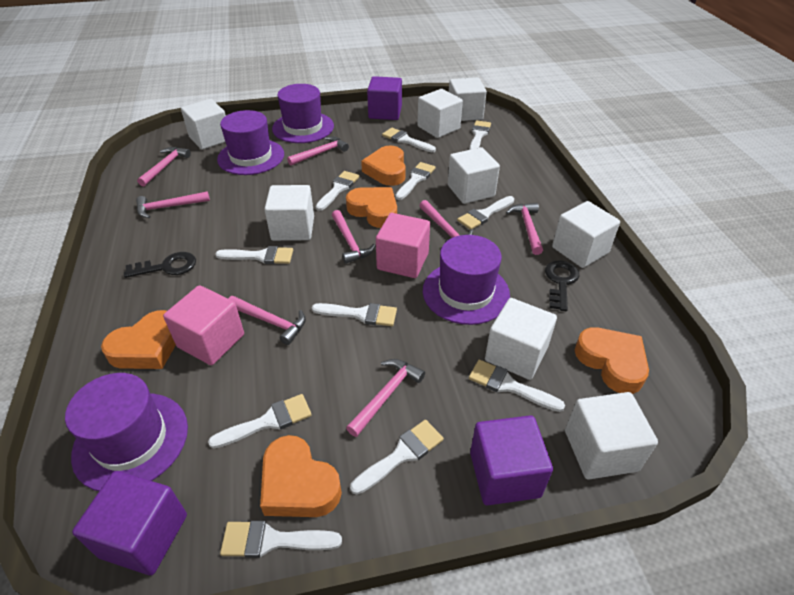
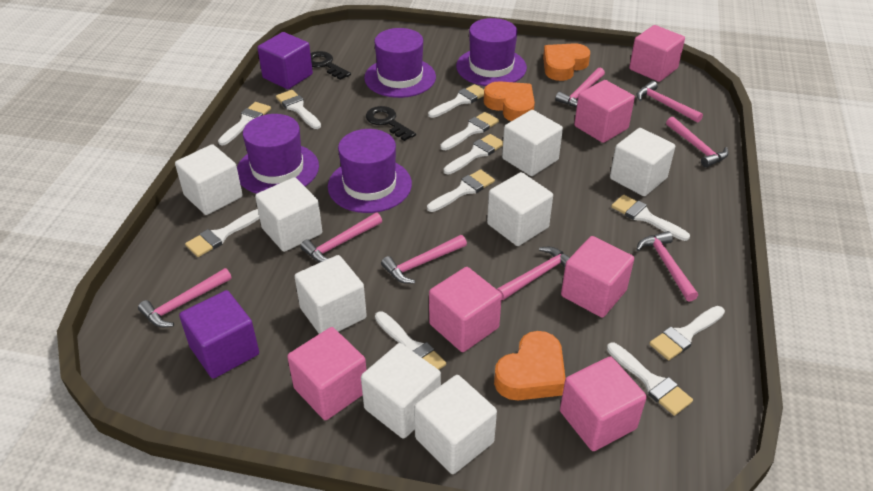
orange heart: [101,310,176,369] [260,435,342,517] [346,187,397,228] [361,145,406,186] [575,327,649,394] = 5 -> [484,81,535,121] [494,331,566,400] [543,43,590,81] = 3
pink cube: [163,285,244,365] [376,213,430,278] = 2 -> [287,327,366,420] [429,267,502,352] [560,356,647,451] [561,236,634,318] [574,80,635,143] [629,25,685,82] = 6
purple cube: [72,471,187,575] [367,76,402,120] [470,415,553,506] = 3 -> [179,290,259,379] [257,32,313,89] = 2

